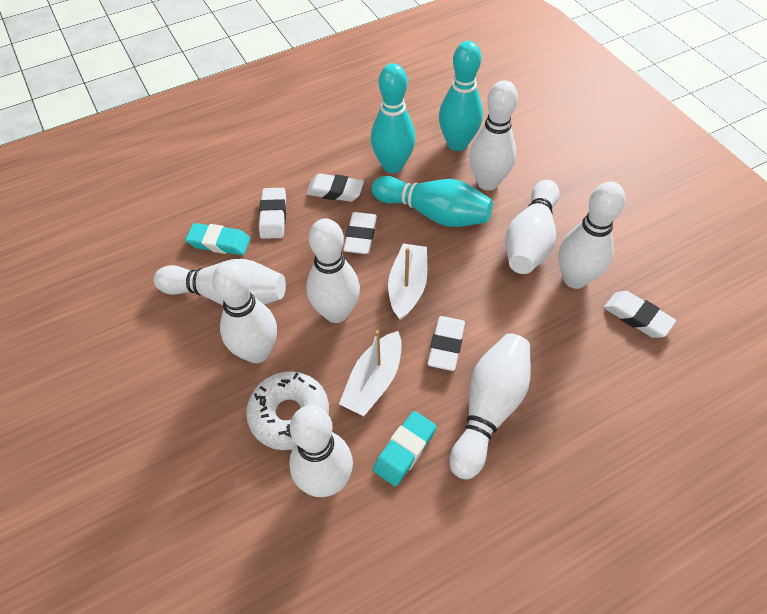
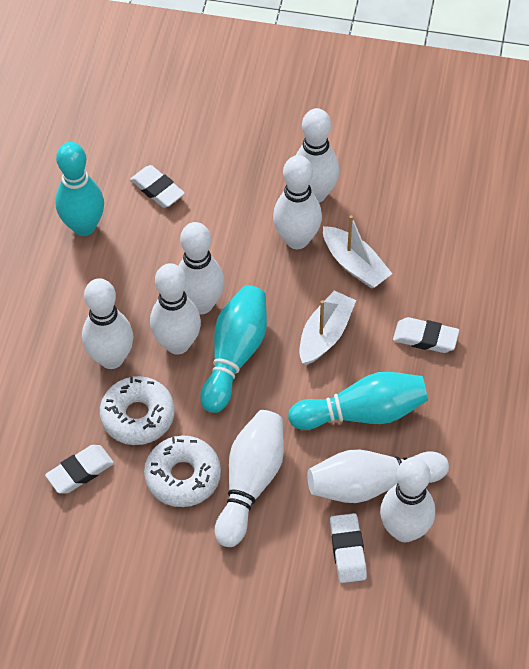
turquoise eraser: [186,223,250,255] [373,411,436,486] = 2 -> none = 0
white donut: [246,371,329,450] = 1 -> [100,376,175,445] [144,435,221,507] = 2
white eraser: [259,188,286,239] [306,174,364,202] [343,212,377,254] [427,316,465,371] [604,291,676,338] = 5 -> [45,445,114,494] [130,165,185,208] [330,513,367,583] [393,317,459,353] = 4

